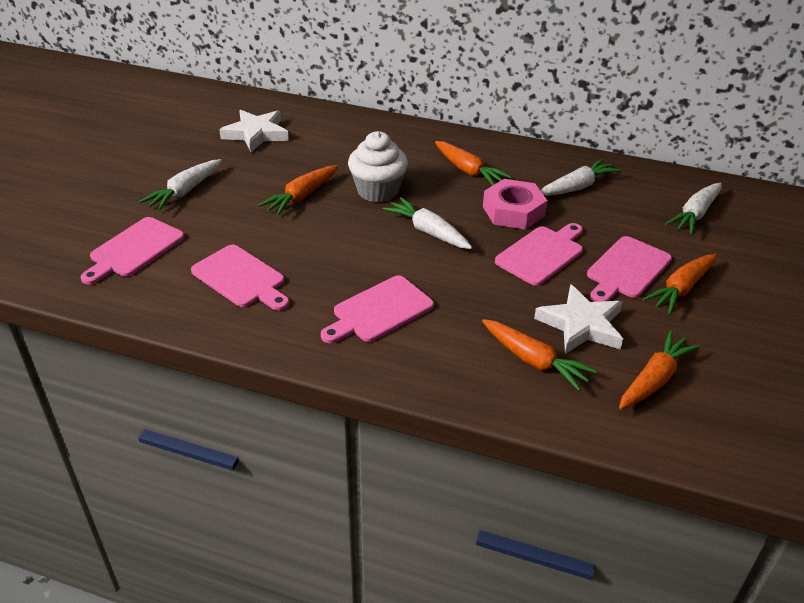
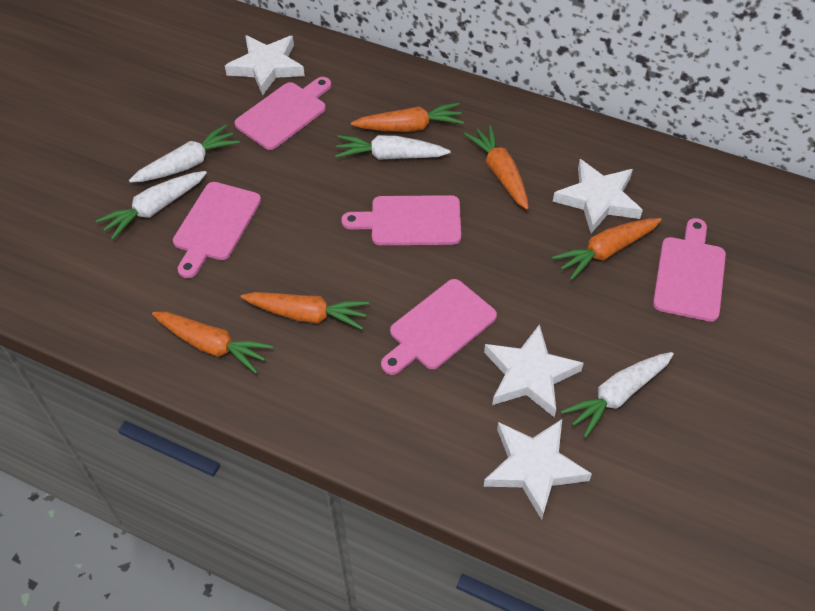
pink nut: [483,179,548,230] = 1 -> none = 0
white cupcake: [348,131,408,203] = 1 -> none = 0
white star: [219,110,289,152] [534,284,623,354] = 2 -> [225,35,305,96] [484,324,584,417] [484,419,592,520] [553,159,643,233] = 4

